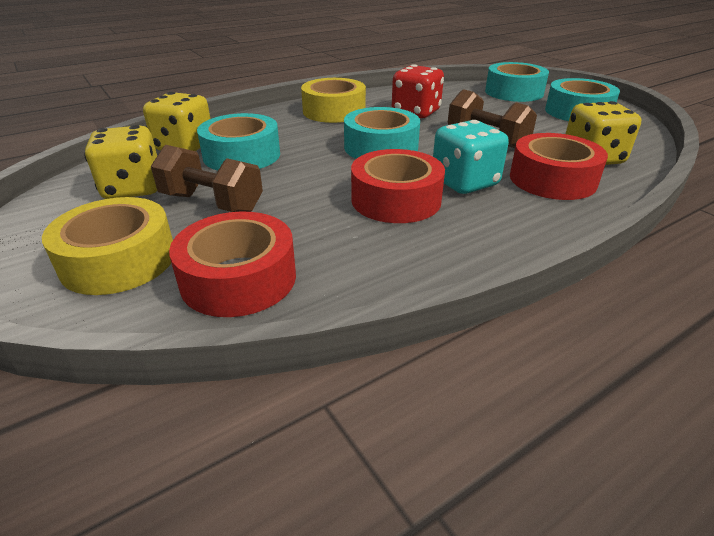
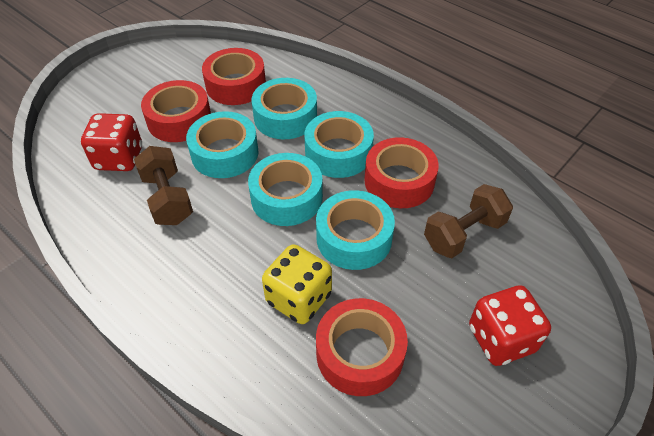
red dice: [392,64,444,118] = 1 -> [81,113,142,171] [469,285,551,366] = 2
red tape: [169,211,296,317] [351,149,445,223] [510,133,608,200] = 3 -> [141,80,211,142] [202,48,266,105] [316,298,408,396] [364,137,439,208] = 4
turquoise dice: [433,120,509,194] = 1 -> none = 0
turquoise tape: [197,113,280,170] [344,107,420,159] [485,62,549,102] [545,78,620,121] = 4 -> [186,111,258,178] [248,153,323,226] [251,78,317,139] [304,111,374,178] [316,190,395,270] = 5
yellow dice: [84,125,157,199] [143,92,211,151] [565,101,641,165] = 3 -> [262,244,332,324] = 1
yellow tape: [42,197,173,295] [301,78,366,123] = 2 -> none = 0

